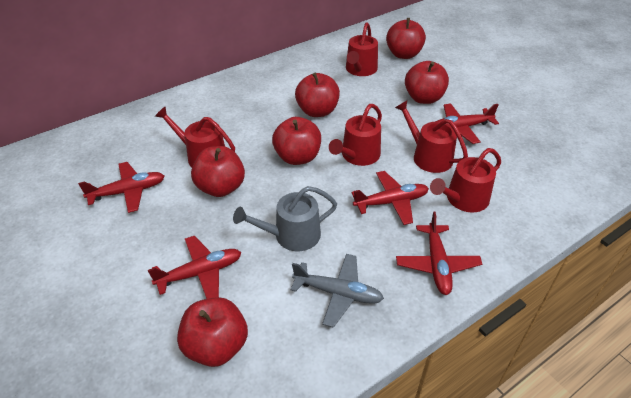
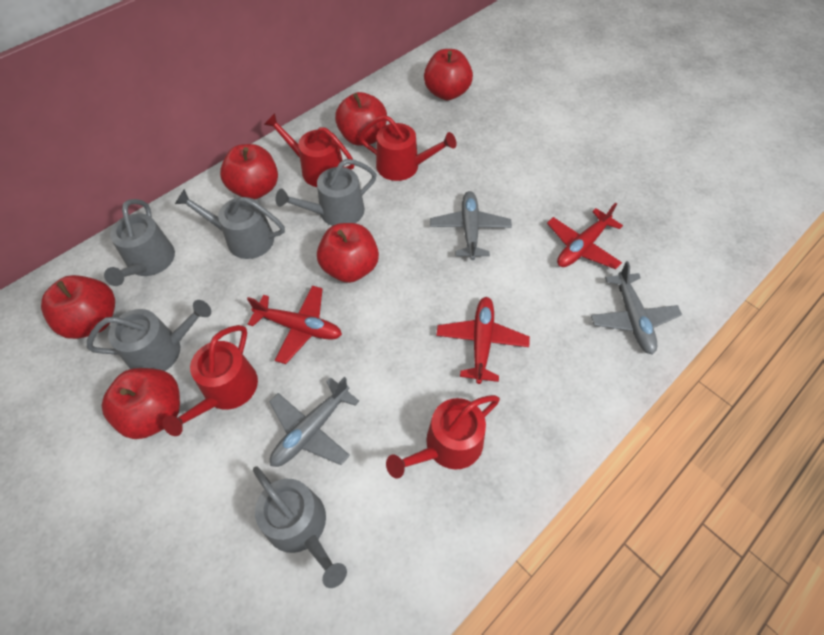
grey plane: [290,254,384,328] = 1 -> [269,377,359,467] [430,191,512,260] [591,261,682,355] = 3
grey watering can: [233,186,337,251] = 1 -> [87,300,211,371] [104,199,175,286] [175,189,285,259] [253,466,347,588] [275,159,377,226] = 5
red plane: [78,162,165,213] [148,236,242,299] [351,171,429,225] [396,212,482,295] [435,103,499,144] = 5 -> [247,286,342,364] [436,297,530,384] [547,203,623,269] = 3
red watering can: [155,107,235,167] [329,104,382,166] [346,23,378,76] [395,101,468,173] [430,148,501,213] = 5 -> [163,325,258,436] [264,113,354,187] [359,115,456,181] [386,395,500,479] = 4

